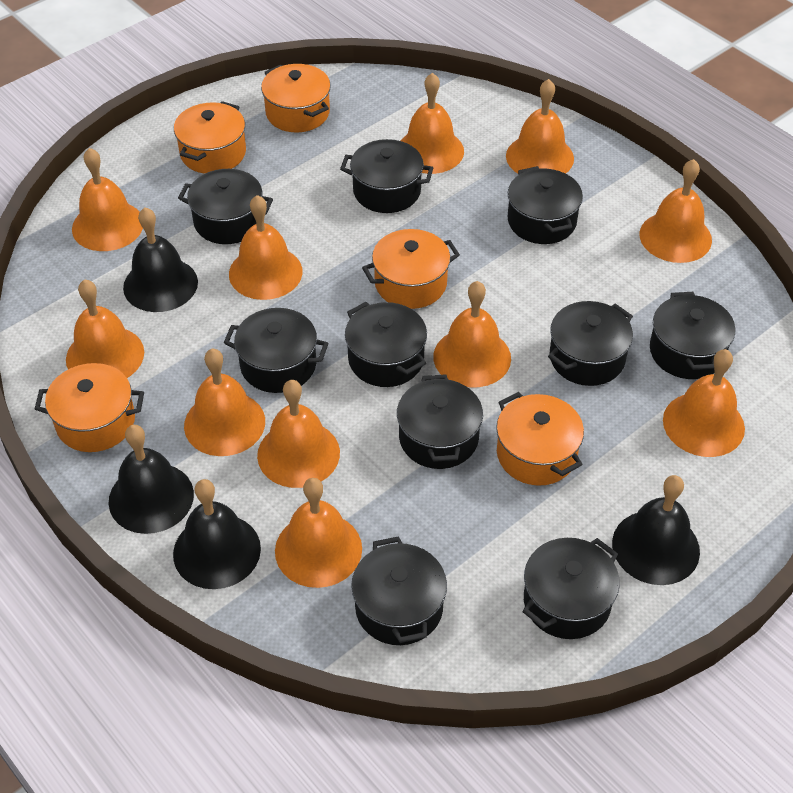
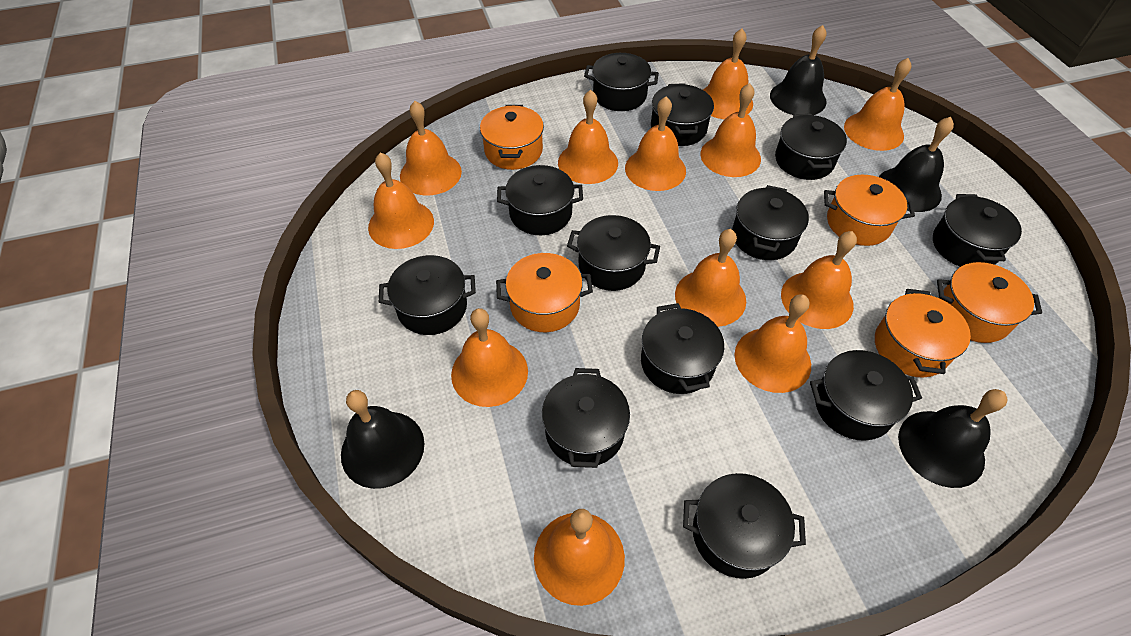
black pot: [178,169,273,244] [224,308,329,393] [340,139,433,213] [345,302,427,387] [351,536,447,645] [397,374,483,469] [508,166,583,244] [522,538,620,639] [548,301,633,386] [650,292,735,379] = 10 -> [379,255,476,335] [497,165,583,235] [542,368,630,468] [567,215,660,291] [584,53,659,111] [641,303,724,394] [651,83,714,146] [683,473,806,579] [732,185,809,260] [775,114,847,180] [810,350,922,441] [933,194,1022,267] = 12
orange bell: [66,279,144,378] [72,148,143,251] [184,349,265,456] [229,195,303,300] [257,380,340,488] [275,478,362,588] [401,73,464,174] [433,281,511,387] [506,79,574,174] [640,159,712,263] [663,349,745,457] = 11 -> [368,152,434,249] [400,101,462,195] [451,308,528,407] [534,509,625,606] [558,90,618,184] [625,97,686,191] [675,229,746,327] [700,83,761,177] [703,29,753,119] [734,294,811,393] [781,231,857,329] [844,58,912,151] = 12

